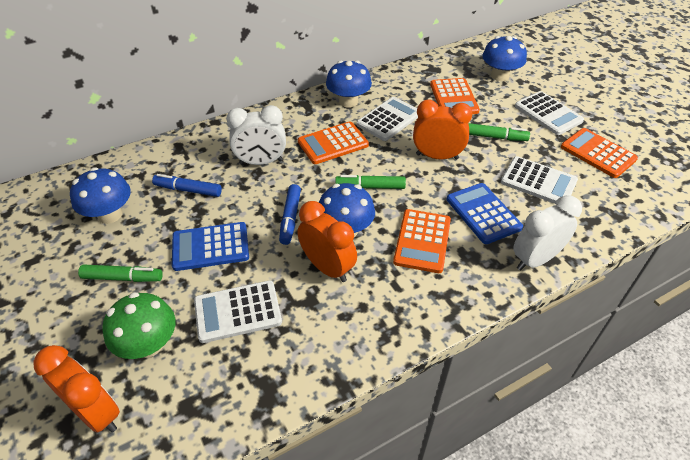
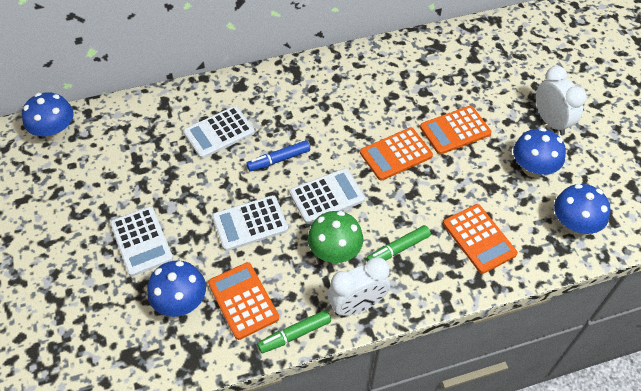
blue calculator: [172,222,249,271] [447,183,523,244] = 2 -> none = 0
blue marker: [152,174,222,197] [279,184,301,245] = 2 -> [246,140,310,171] = 1
green marker: [78,264,163,282] [335,175,406,189] [468,123,530,141] = 3 -> [257,310,331,353] [366,225,431,262] = 2
orange clock: [34,345,120,433] [298,201,357,282] [413,100,473,160] = 3 -> none = 0

